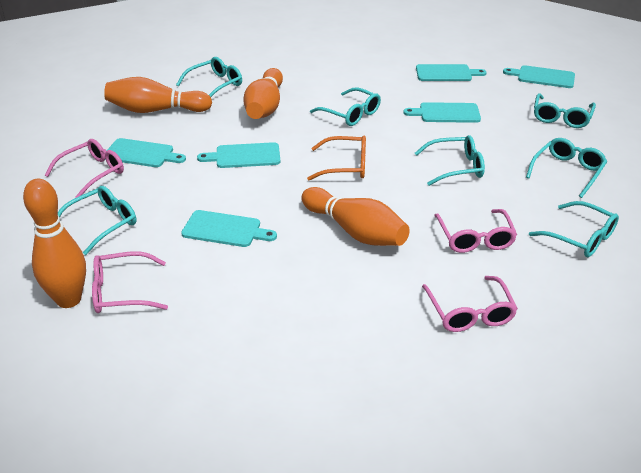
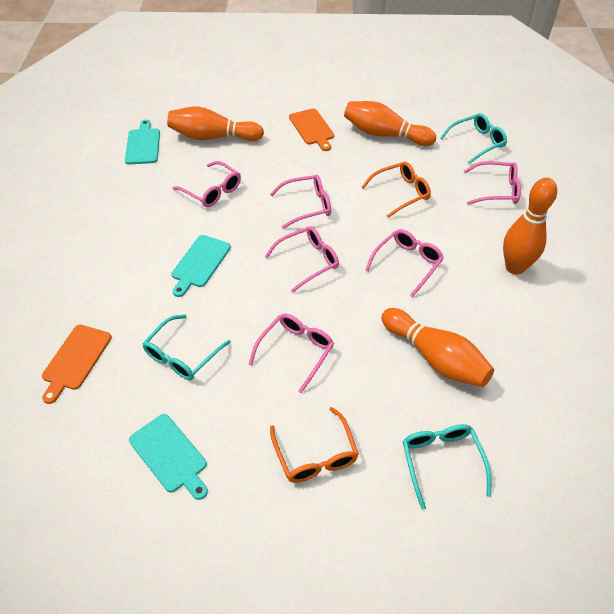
orange cutting board: none = 0 -> [42,325,112,404] [289,109,334,151] = 2
orange glasses: [307,136,366,180] = 1 -> [270,407,359,483] [362,162,431,218] = 2
pink glasses: [45,139,124,198] [92,251,168,313] [422,276,518,332] [434,209,517,253] = 4 -> [172,161,241,207] [249,313,334,393] [264,226,339,292] [270,175,331,229] [365,229,444,297] [464,161,521,205] = 6
turquoise cutting board: [105,138,186,167] [181,210,277,247] [197,142,280,168] [403,102,481,123] [416,64,487,81] [503,65,575,88] = 6 -> [125,120,160,164] [129,414,208,500] [171,235,231,297] = 3
turquoise glasses: [58,186,137,255] [176,57,242,97] [310,87,381,126] [415,135,485,186] [526,138,607,198] [529,201,619,257] [534,93,596,128] = 7 -> [142,314,231,380] [402,424,492,510] [440,113,507,164] = 3

